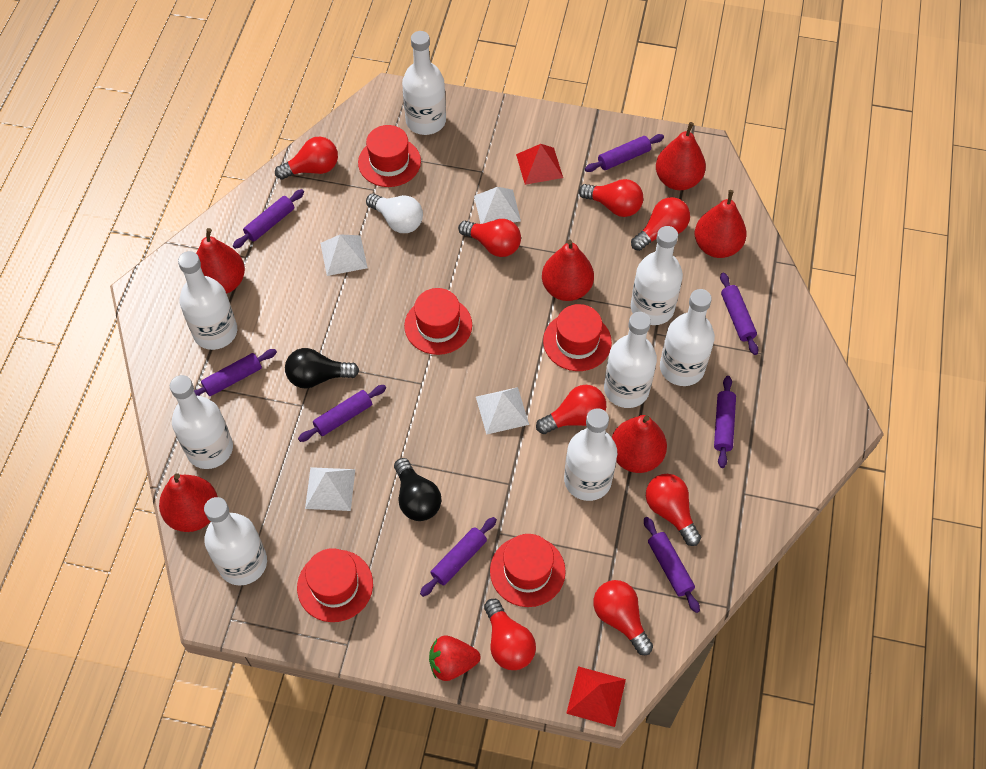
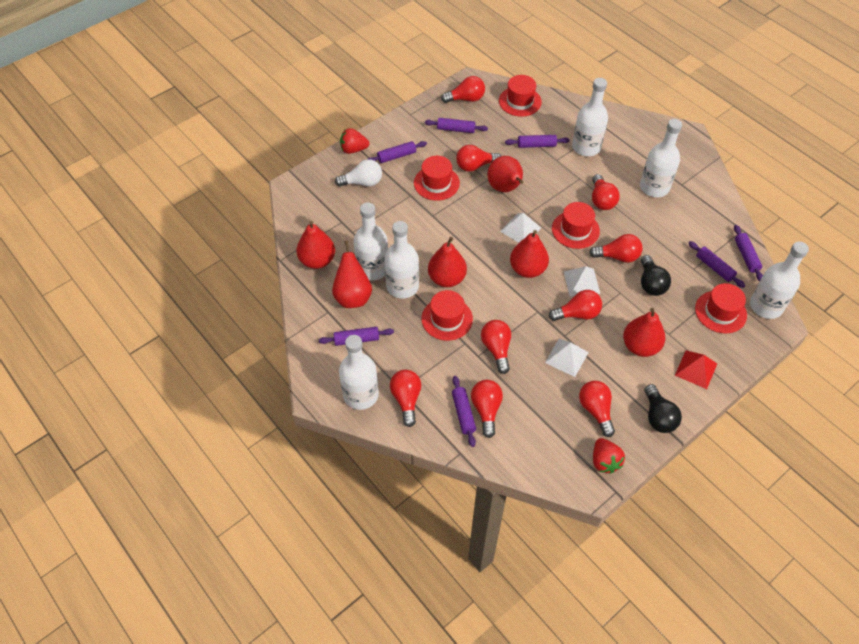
purple rolling pin: [194,349,277,396] [233,189,304,249] [298,385,386,442] [420,517,497,597] [585,134,664,172] [644,517,700,613] [714,376,736,468] [720,272,758,355] = 8 -> [319,327,394,346] [368,141,427,163] [425,118,488,133] [452,376,476,447] [505,135,570,148] [689,241,745,288] [734,225,763,281] = 7
red light bulb: [275,137,338,180] [458,219,521,257] [484,599,536,670] [536,385,606,434] [579,179,643,217] [593,580,653,655] [631,197,690,251] [646,474,701,546] = 8 -> [390,370,421,427] [441,76,485,103] [456,145,501,172] [471,380,503,438] [481,320,511,374] [549,290,602,321] [579,381,615,437] [589,234,642,263] [592,174,620,210] = 9
red pyramid: [516,144,563,185] [566,666,626,727] = 2 -> [675,350,717,389] = 1
red strawberry: [429,636,480,681] = 1 -> [340,128,369,154] [593,438,625,474] = 2
white bottle: [170,375,233,469] [178,251,237,350] [204,497,267,585] [402,31,446,135] [564,408,617,501] [604,312,657,408] [631,226,683,325] [660,289,715,386] = 8 -> [339,335,379,410] [354,202,388,280] [384,221,419,298] [572,78,608,156] [640,119,682,197] [750,242,809,319] = 6
white pyramid: [305,467,355,511] [320,234,368,276] [474,187,521,224] [476,387,529,435] = 4 -> [500,213,541,243] [545,339,589,377] [564,266,600,297] = 3

